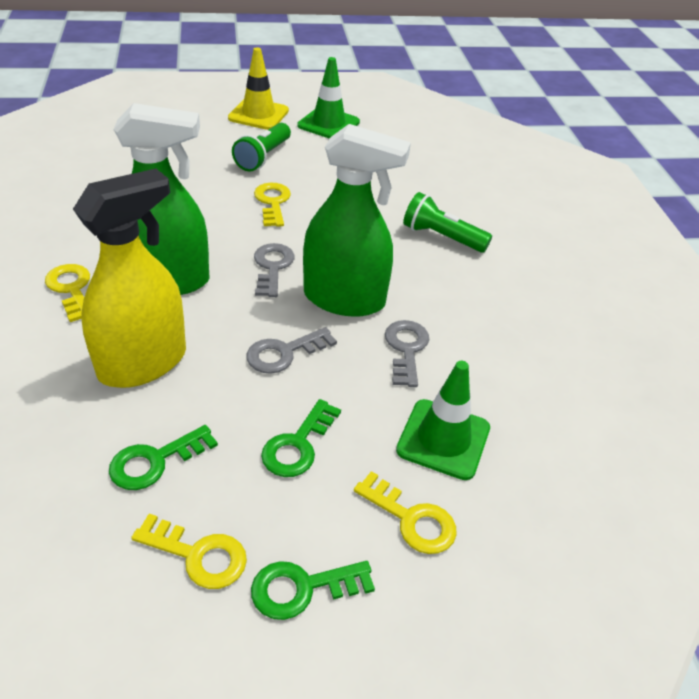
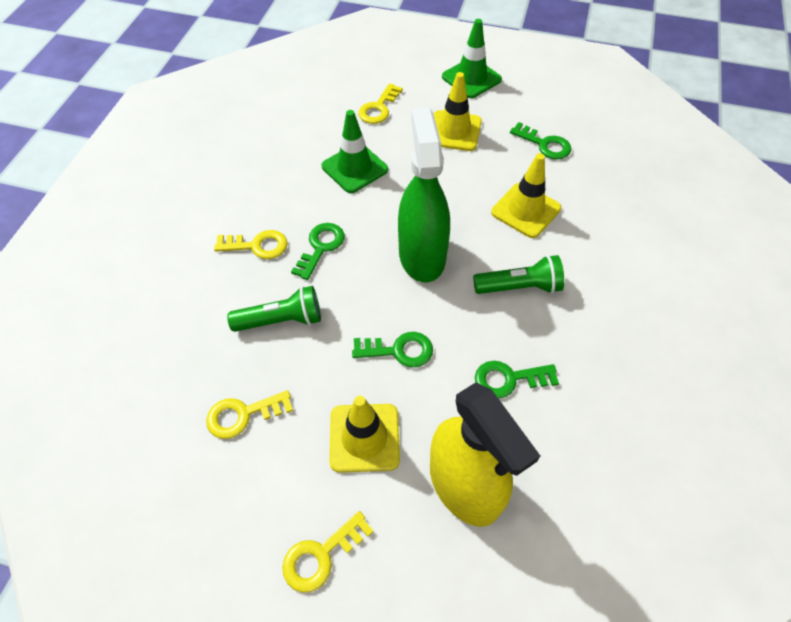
green key: [109,425,218,490] [251,561,375,620] [261,399,341,477] = 3 -> [291,223,345,280] [352,332,433,368] [475,361,559,399] [510,122,572,160] = 4
green spray bottle: [113,103,209,295] [303,124,411,317] = 2 -> [398,108,450,283] = 1
grey key: [247,327,337,374] [254,243,295,297] [385,320,430,387] = 3 -> none = 0
yellow traffic cone: [228,47,289,130] = 1 -> [330,396,400,473] [434,72,482,151] [491,153,561,238] = 3

